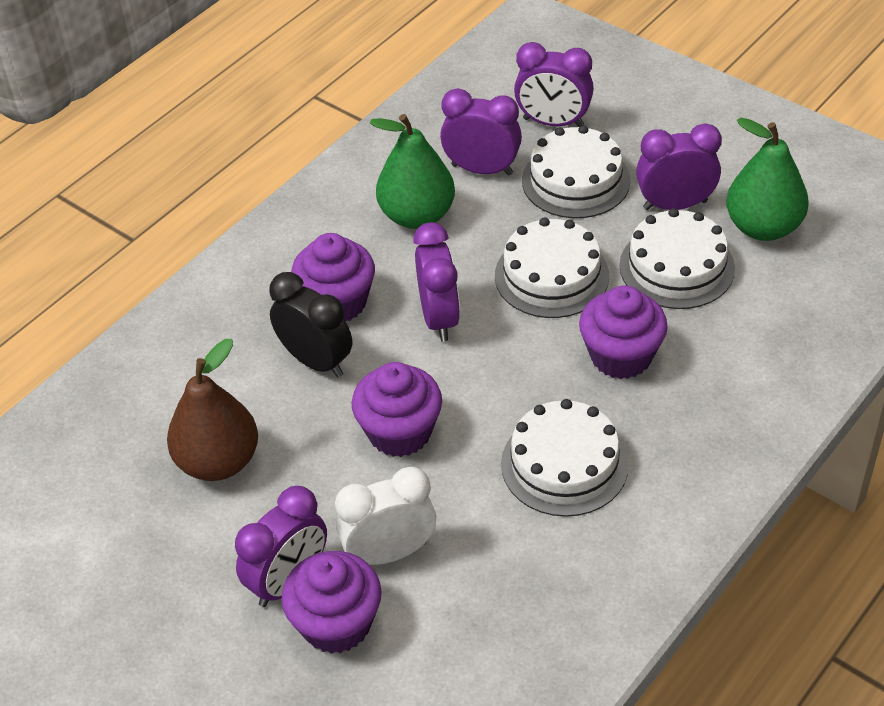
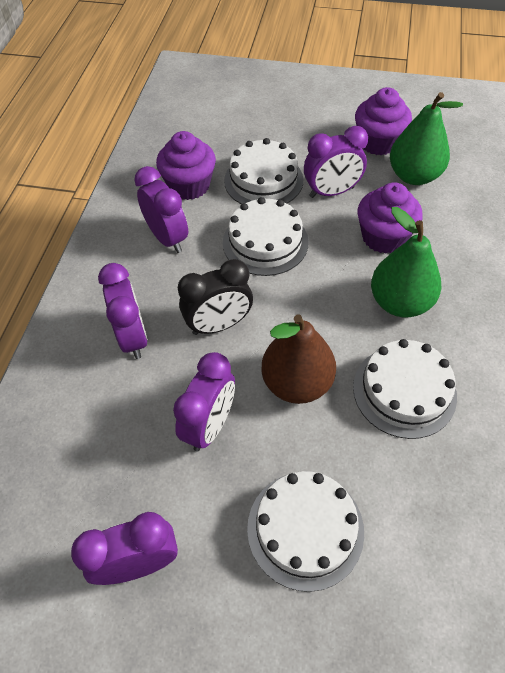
purple cupcake: [281,551,382,654] [291,233,375,322] [352,362,442,457] [579,285,668,379] = 4 -> [156,131,216,200] [355,87,412,155] [357,182,422,254] = 3
white clock: [335,467,436,565] = 1 -> none = 0

